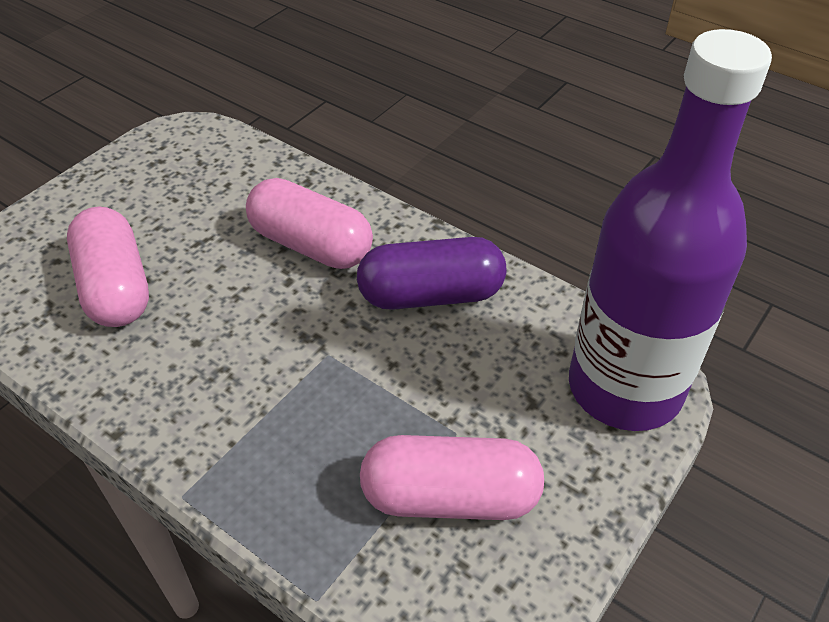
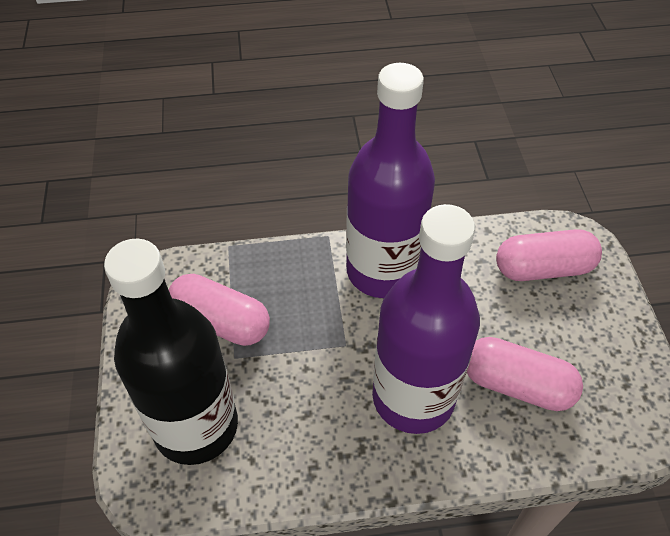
black bottle: none = 0 -> [104,238,238,465] = 1
purple bottle: [569,29,772,431] = 1 -> [346,63,435,298] [372,204,480,434] = 2
purple capsule: [357,237,506,310] = 1 -> none = 0

